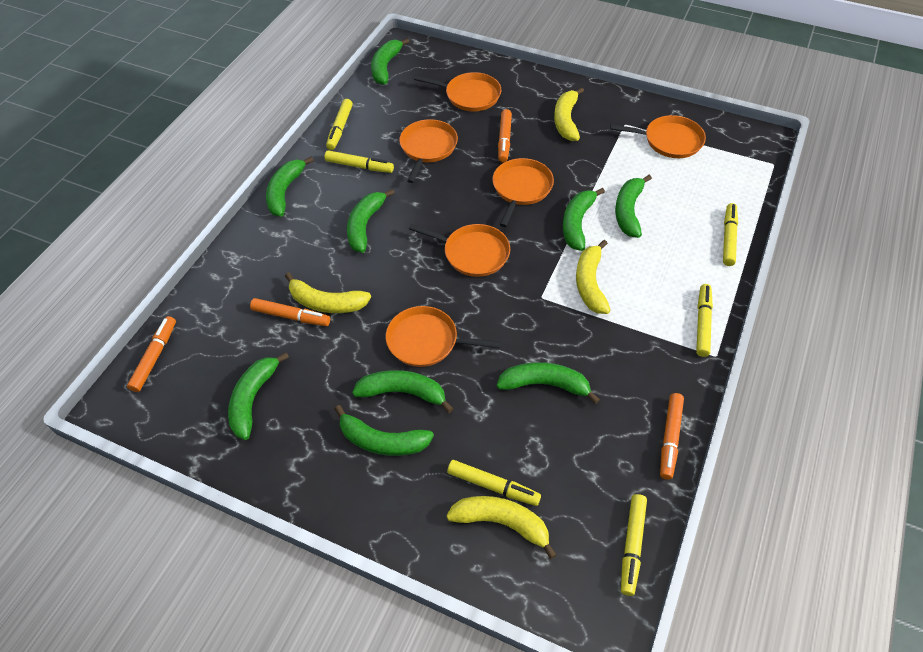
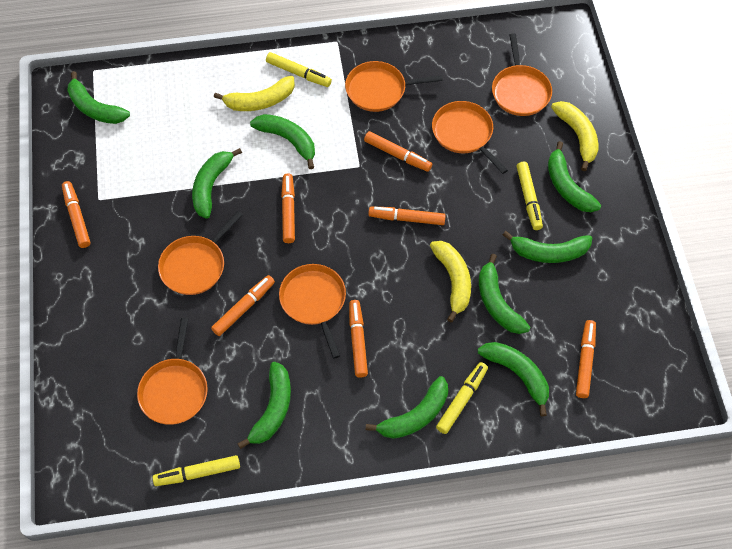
orange marker: [127,316,176,392] [250,298,330,326] [498,109,512,162] [660,393,684,480] = 4 -> [62,181,90,248] [211,275,275,336] [281,173,295,243] [349,300,368,377] [364,131,432,172] [368,206,446,225] [576,320,596,398] = 7
yellow banana: [285,272,371,313] [446,496,557,559] [554,87,584,141] [576,240,611,314] = 4 -> [214,76,295,111] [430,241,471,322] [551,101,598,171] = 3
yellow marker: [325,150,394,173] [326,99,353,150] [447,460,541,506] [621,494,647,596] [696,284,713,357] [723,203,738,266] = 6 -> [153,455,240,486] [266,52,332,87] [436,362,488,434] [517,162,543,230] = 4

